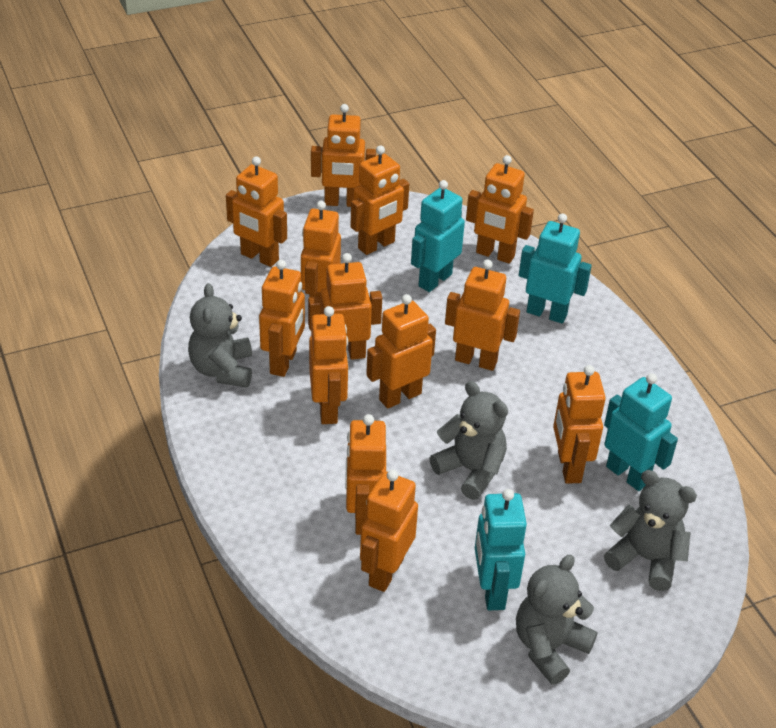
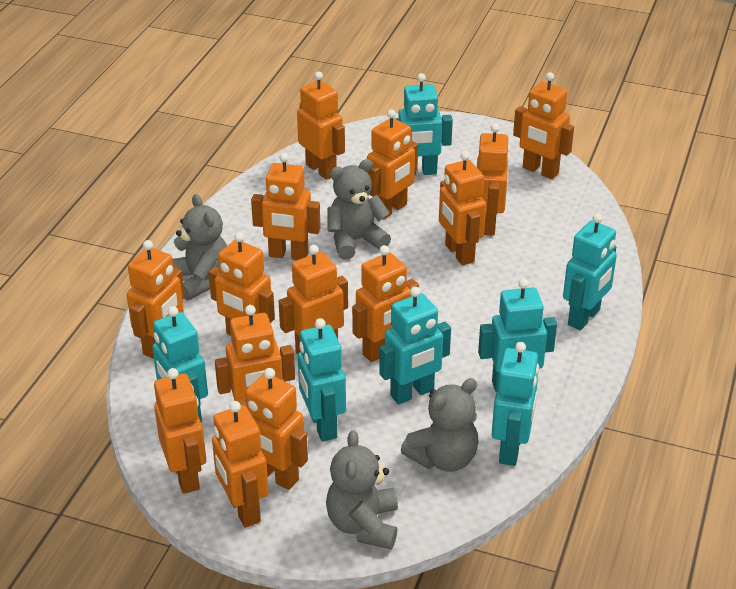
orange robot: [226,156,287,267] [259,260,305,377] [301,201,341,298] [308,253,382,360] [309,306,349,424] [311,104,376,207] [345,414,386,535] [350,145,409,255] [360,469,418,592] [366,294,436,409] [445,259,520,371] [466,155,534,264] [553,365,606,484] = 13 -> [127,240,185,359] [154,368,206,494] [208,232,275,336] [212,401,269,528] [215,305,295,402] [239,368,308,490] [251,153,321,260] [279,245,348,355] [297,72,345,180] [352,245,419,362] [367,109,418,220] [439,151,486,265] [477,123,510,236] [513,72,574,179] = 14
turquoise robot: [411,180,465,292] [475,489,527,610] [519,213,592,323] [604,373,678,491] = 4 -> [152,306,208,423] [298,318,346,442] [379,286,451,404] [395,73,453,176] [478,278,557,392] [492,342,539,466] [563,213,617,330] = 7

